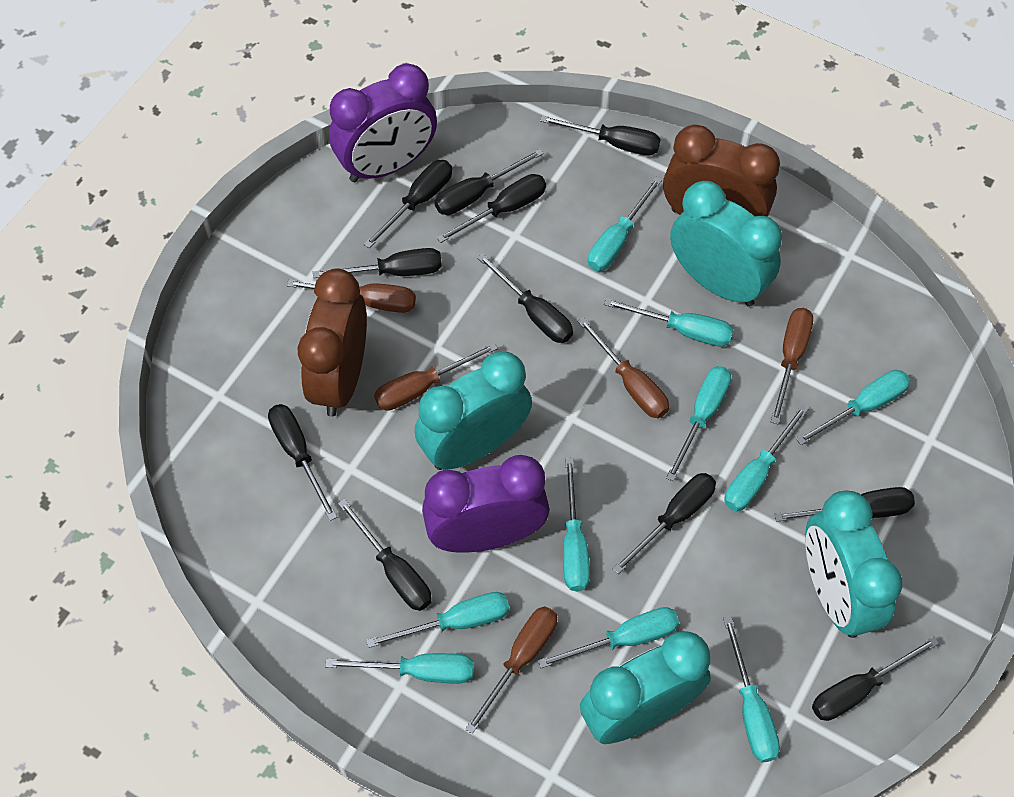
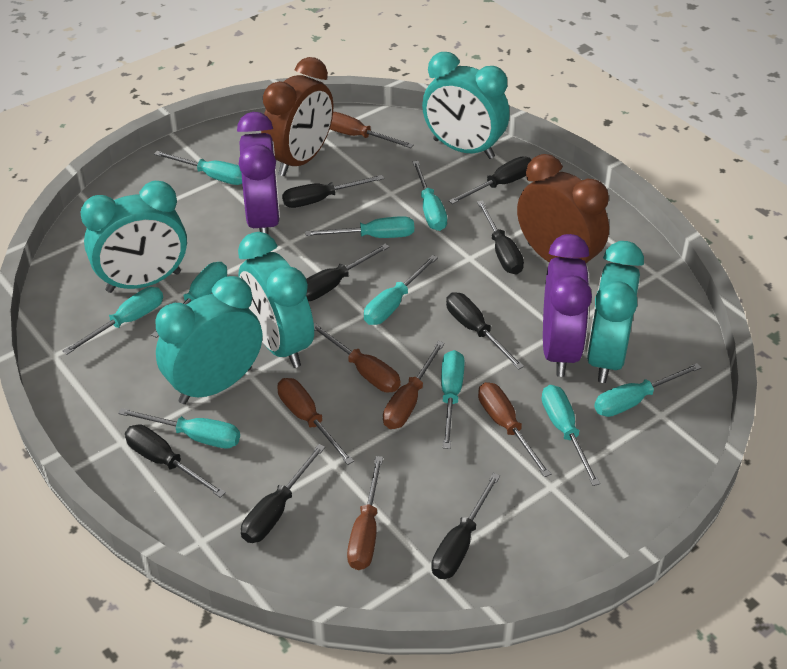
black screwdriver: [268,404,337,521] [313,248,442,278] [338,499,432,611] [364,160,452,248] [434,149,544,215] [437,174,546,243] [477,253,573,343] [540,115,660,156] [612,473,716,574] [774,487,915,522] [812,637,939,721] = 11 -> [125,425,226,498] [241,444,325,543] [282,175,384,208] [306,243,389,301] [431,473,500,579] [446,292,524,370] [449,157,531,204] [477,200,524,275] = 8
brown screwdriver: [287,279,416,313] [374,343,498,411] [465,606,557,734] [578,317,669,418] [771,308,814,424] = 5 -> [277,378,354,465] [314,323,400,392] [330,112,414,148] [347,456,383,570] [383,341,445,429] [478,382,551,477] = 6
turquoise clock: [415,351,532,470] [580,631,711,744] [670,181,782,307] [805,491,902,638] = 4 -> [80,181,187,293] [155,276,262,404] [238,232,314,368] [422,52,510,159] [587,241,644,383] = 5

